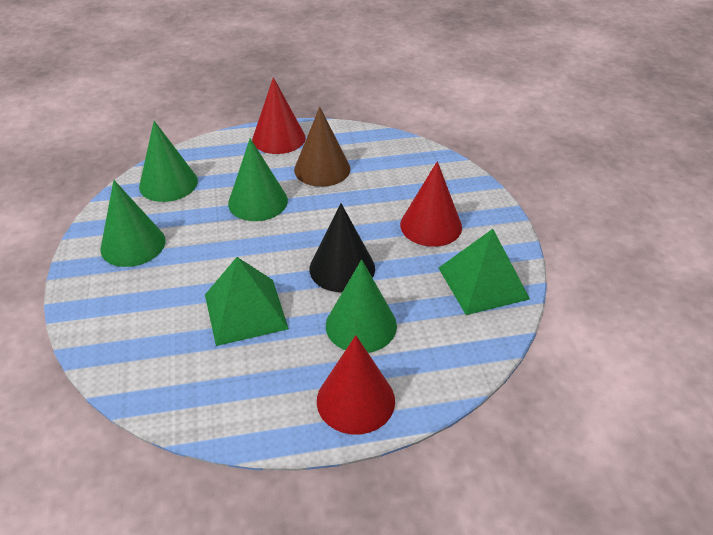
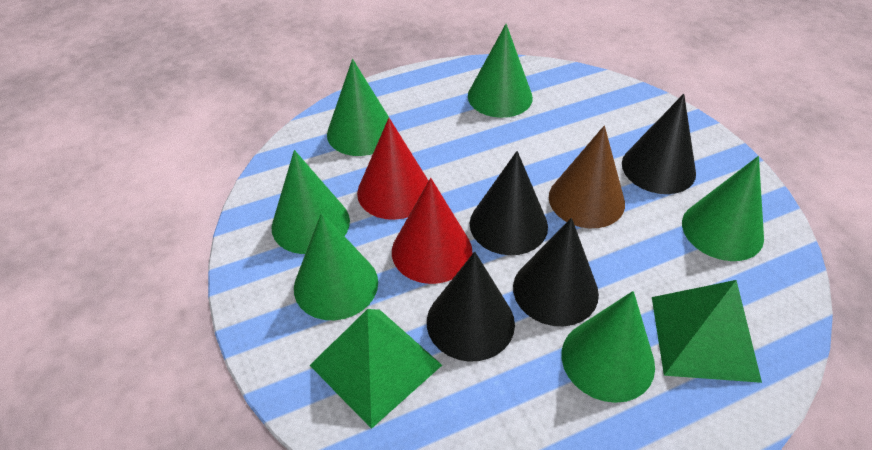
black cone: [309,203,375,292] = 1 -> [427,252,515,361] [470,151,548,255] [513,218,599,326] [622,94,696,194] = 4
green cone: [100,180,166,267] [139,121,198,202] [228,138,288,221] [326,259,397,353] = 4 -> [272,150,350,254] [294,212,378,320] [327,59,391,156] [468,24,533,118] [562,291,655,403] [682,156,764,261] = 6
red cone: [252,77,306,154] [317,335,395,434] [400,161,462,247] = 3 -> [357,118,428,220] [392,178,472,284] = 2

